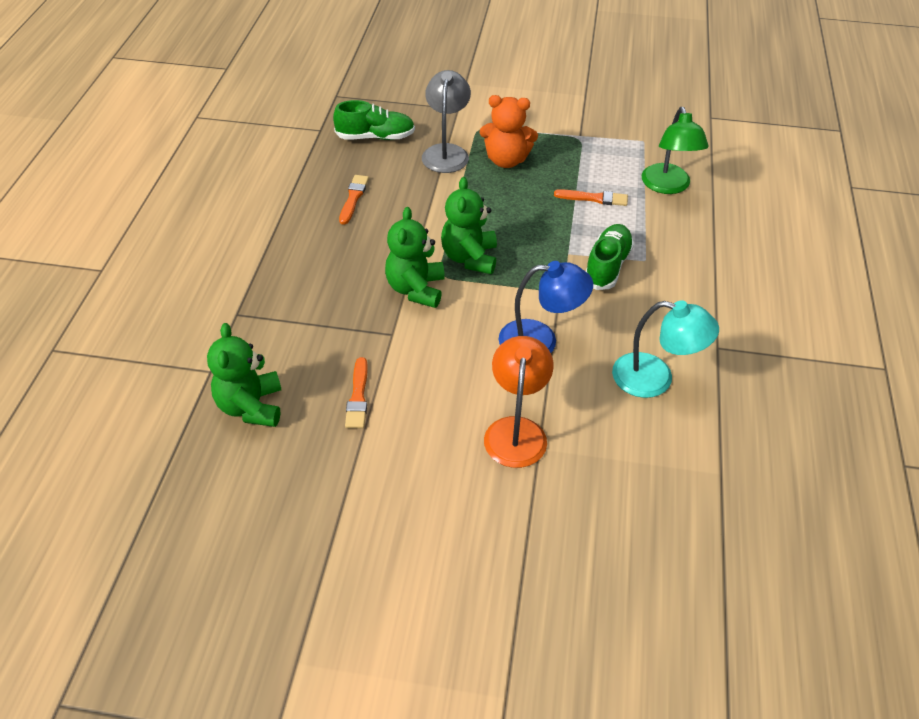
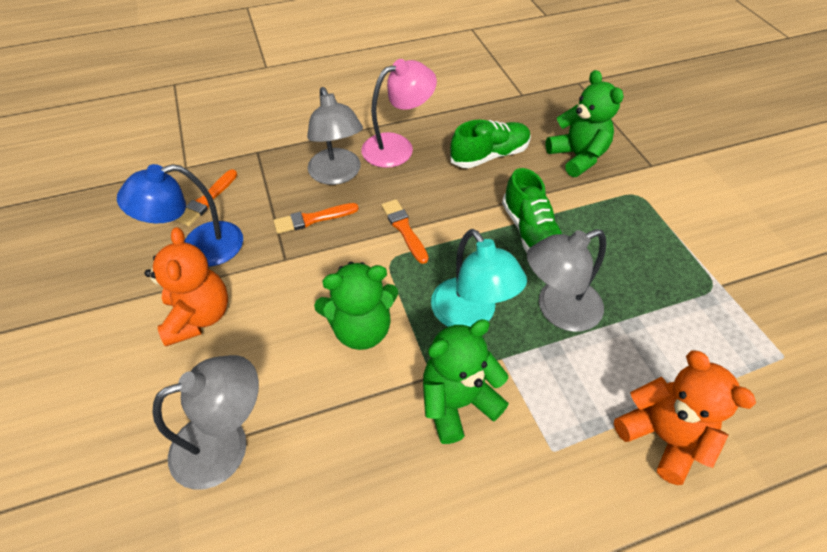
green lamp: [641,107,708,194] = 1 -> none = 0
grey lamp: [422,70,471,173] = 1 -> [152,355,259,490] [307,87,363,185] [527,229,606,332] = 3
orange lamp: [484,336,554,468] = 1 -> none = 0
orange teddy bear: [480,95,538,168] = 1 -> [144,227,228,346] [614,350,756,485] = 2
pink lamp: none = 0 -> [361,59,437,168] = 1

